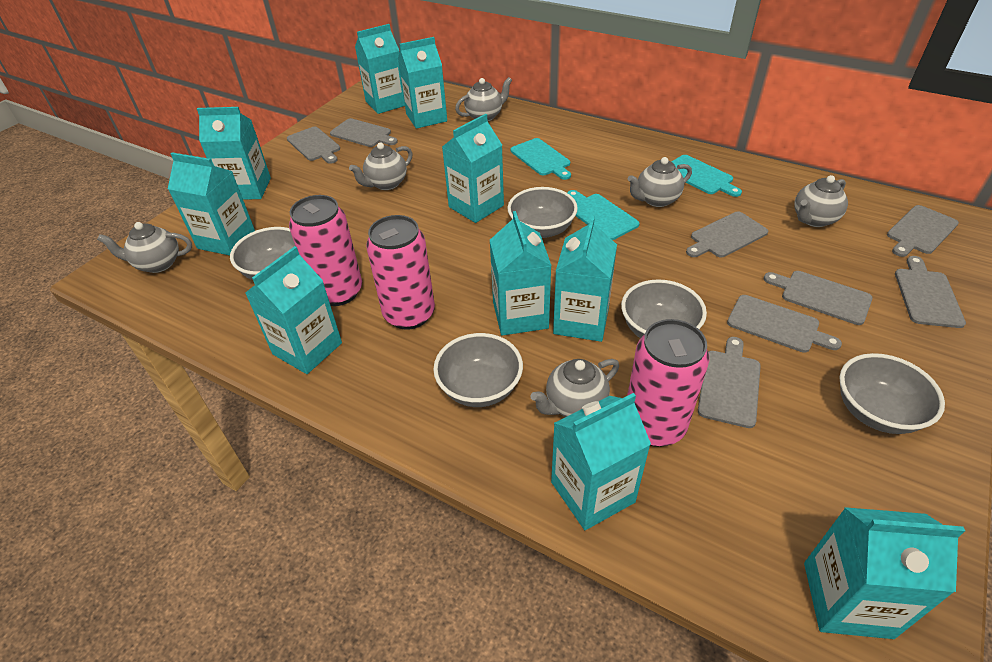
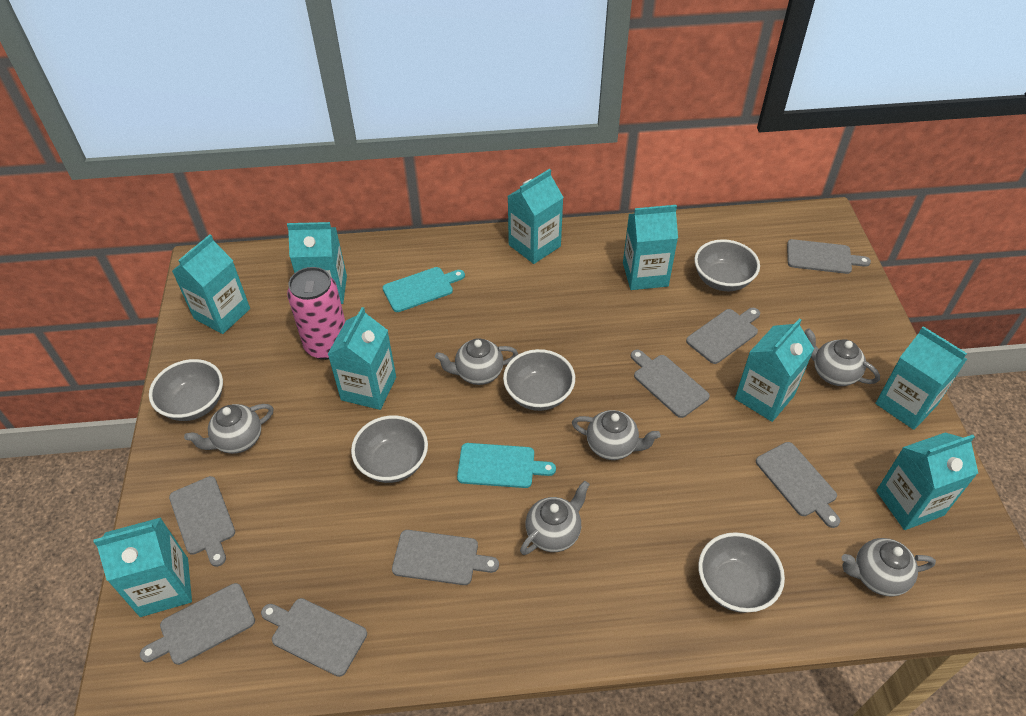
pink can: [289,195,362,306] [366,215,435,330] [627,319,709,447] = 3 -> [287,267,345,360] = 1
turquoise carton: [168,153,255,256] [197,107,271,200] [245,246,342,374] [355,24,405,114] [398,37,447,129] [442,114,504,223] [490,211,552,336] [551,393,651,530] [553,216,617,342] [804,507,965,639] = 10 -> [93,518,192,617] [172,234,250,334] [287,222,347,304] [328,307,396,410] [508,169,564,264] [623,205,678,290] [735,318,814,422] [875,326,967,430] [876,433,978,530] = 9
turquoise cutting board: [511,138,571,180] [567,190,640,240] [672,155,742,197] = 3 -> [382,267,465,312] [457,443,556,488] = 2

